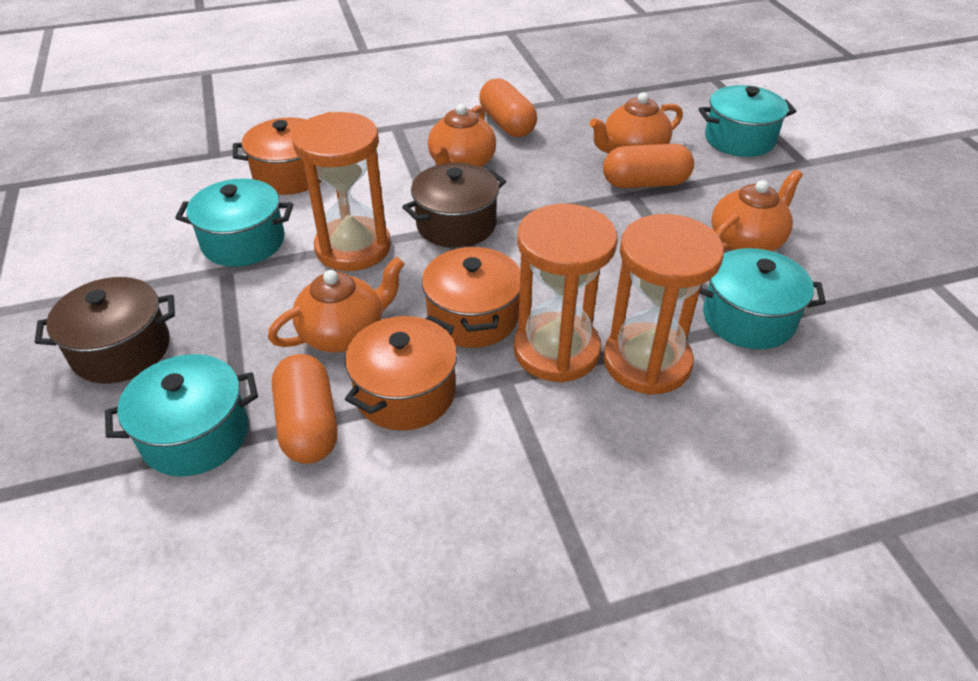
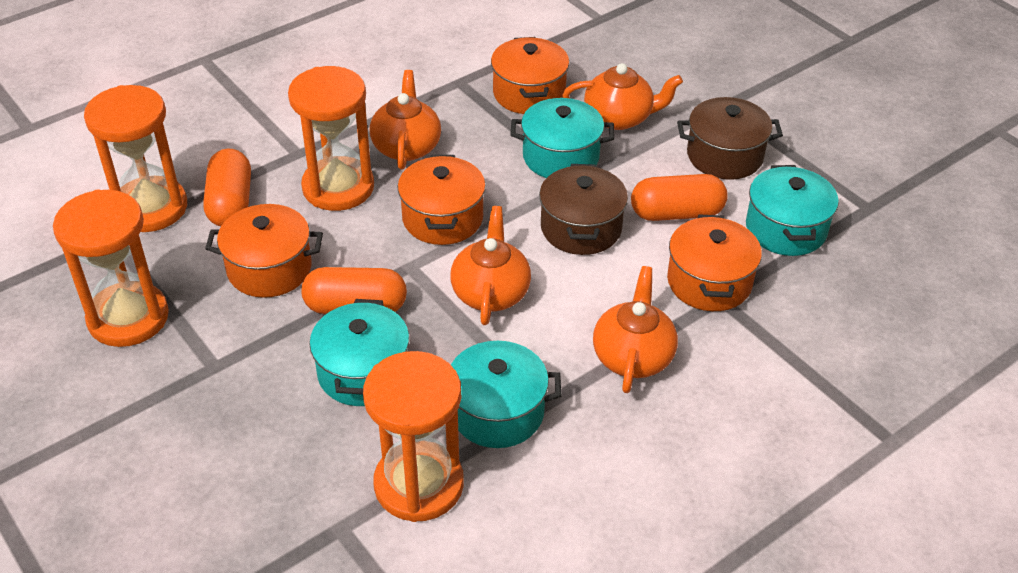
orange hourglass: [292,112,391,271] [514,204,618,383] [603,214,724,395] = 3 -> [53,189,169,347] [84,85,187,232] [288,66,374,211] [363,351,464,522] = 4
orange pot: [233,117,322,195] [345,315,457,431] [422,245,520,348] = 3 -> [205,204,323,298] [398,155,486,245] [491,37,569,114] [667,215,762,311] = 4

